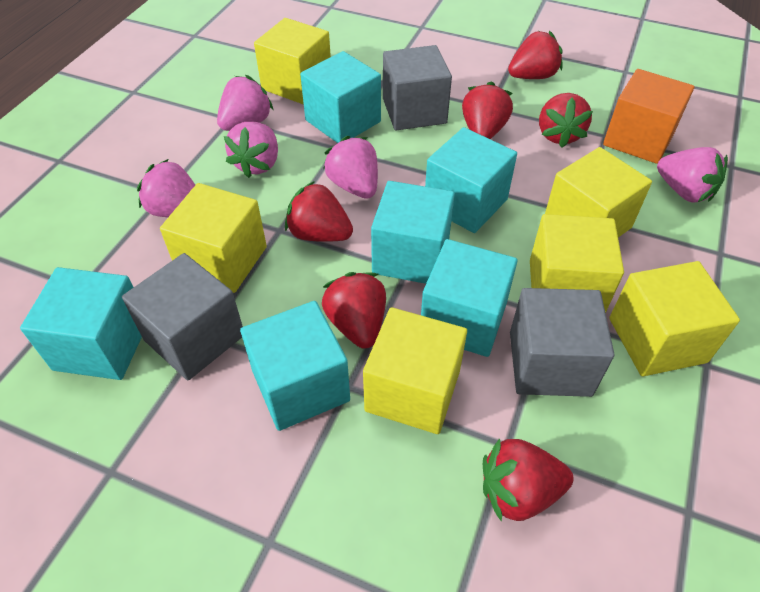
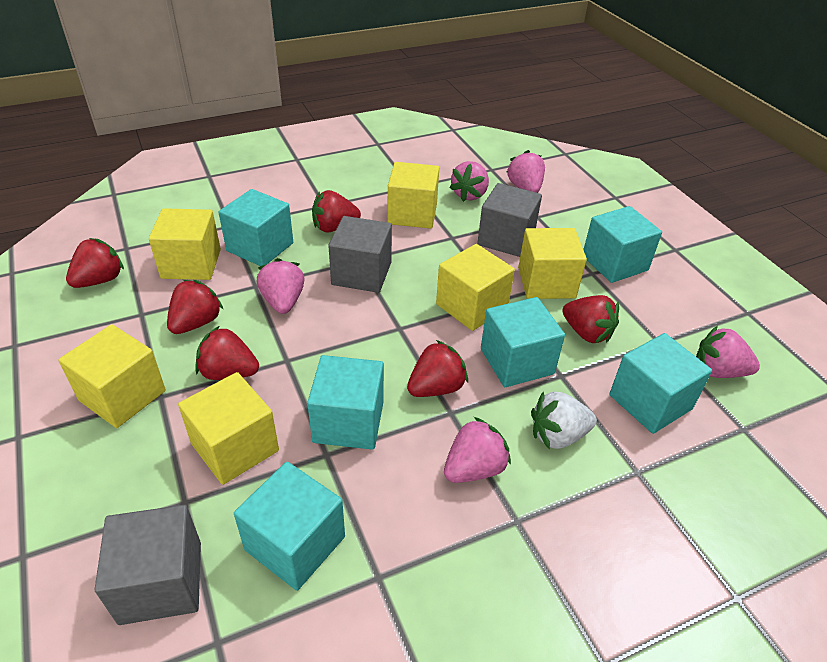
orange cube: [603,69,694,164] = 1 -> none = 0
white strawberry: none = 0 -> [531,392,597,449] = 1

